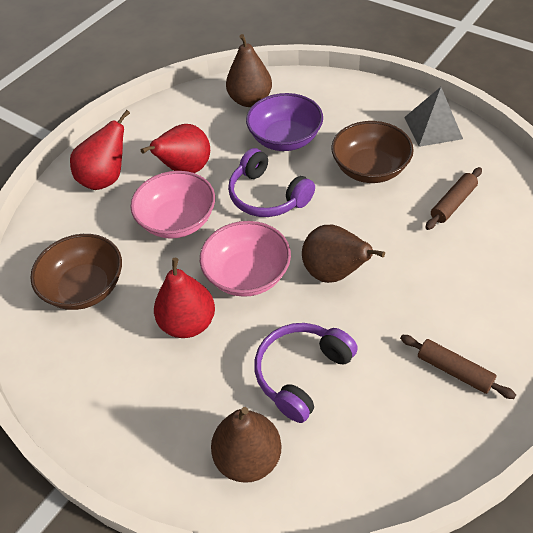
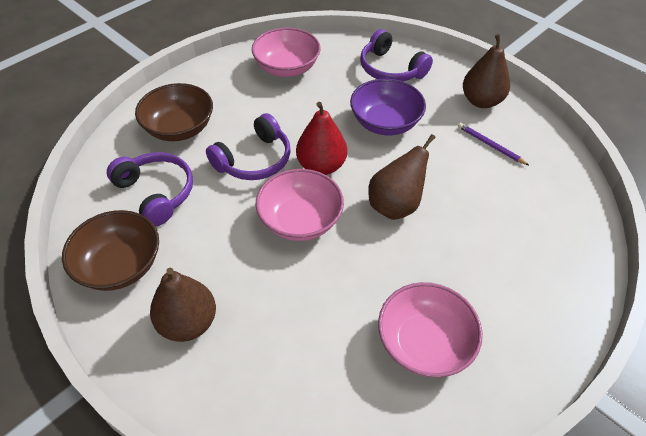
brown rolling pin: [400,335,516,399] [426,167,482,230] = 2 -> none = 0
grey pyramid: [404,87,463,147] = 1 -> none = 0
pink bowl: [131,171,215,239] [200,221,291,297] = 2 -> [252,28,321,77] [256,169,344,241] [378,282,483,378] = 3
purple headphones: [228,148,315,217] [254,323,358,423] = 2 -> [107,152,193,226] [206,113,291,180] [360,29,433,81] = 3
purple pencil: none = 0 -> [458,123,529,165] = 1
red pear: [70,110,130,190] [141,124,210,173] [154,258,215,338] = 3 -> [296,102,347,175] = 1

